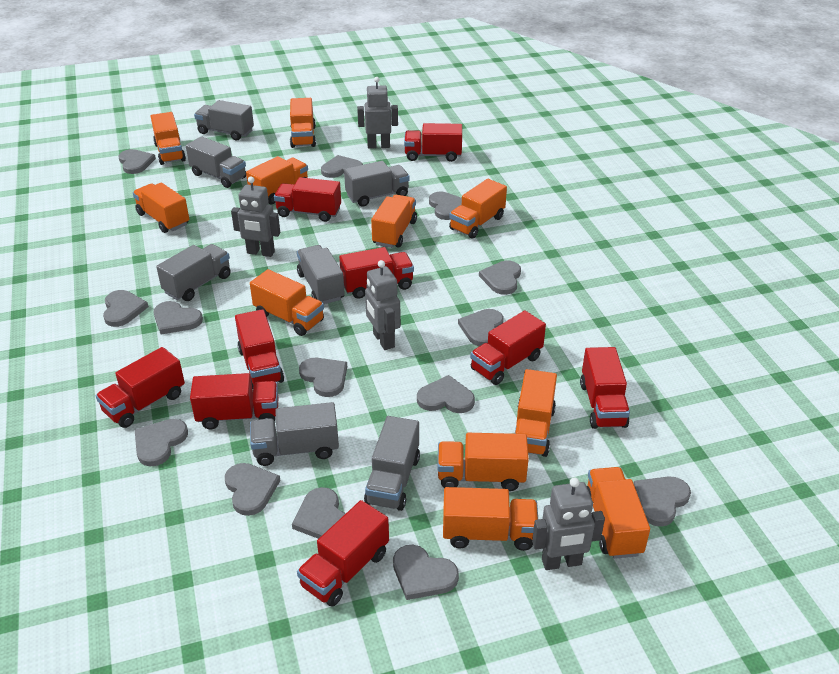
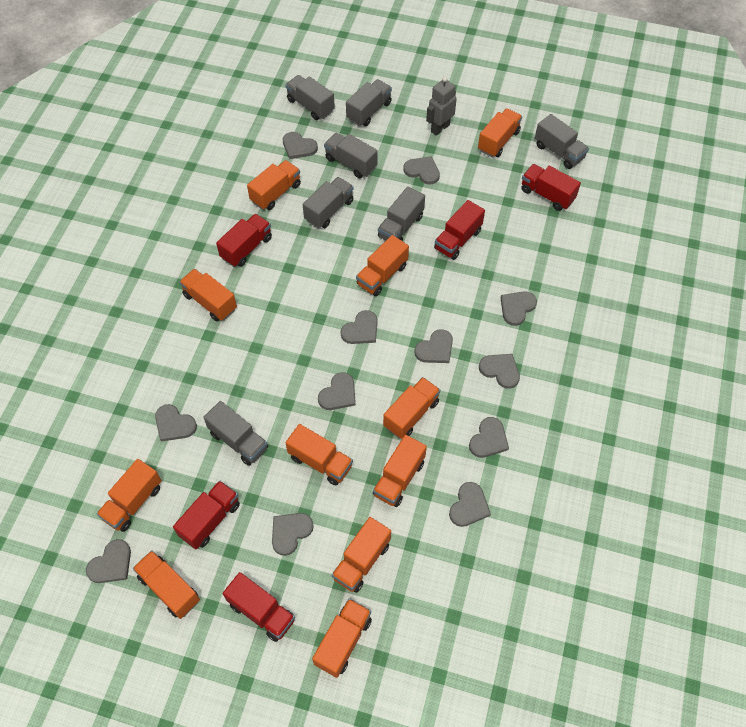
grey heart: [103,290,149,327] [119,149,156,174] [135,419,188,467] [153,301,203,335] [225,463,281,516] [292,487,346,539] [299,358,347,397] [321,155,363,178] [393,545,459,600] [417,375,475,413] [429,192,462,220] [458,309,504,346] [479,260,521,295] [634,476,691,527] = 14 -> [86,539,131,583] [155,404,197,442] [272,513,314,556] [283,132,318,159] [318,372,356,410] [341,310,378,344] [403,156,440,184] [414,329,453,363] [449,482,491,527] [469,417,509,458] [479,354,520,389] [501,291,537,326] = 12
grey robot: [231,177,280,257] [357,77,398,149] [365,260,401,350] [532,477,605,570] = 4 -> [426,76,457,136] = 1
red truck: [96,347,185,428] [190,373,278,429] [235,310,284,389] [274,177,341,222] [297,500,389,607] [339,247,414,299] [404,123,462,162] [470,310,546,385] [580,347,630,429] = 9 -> [173,480,240,550] [216,214,272,267] [223,572,295,642] [434,200,485,260] [521,164,581,211] = 5

